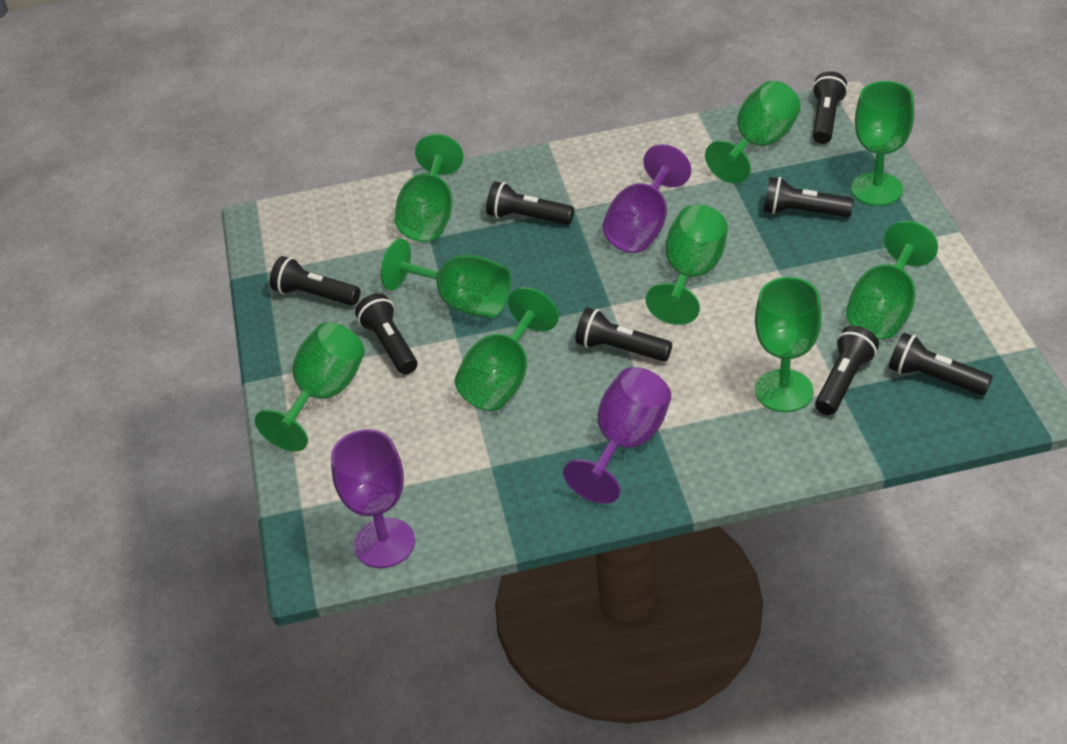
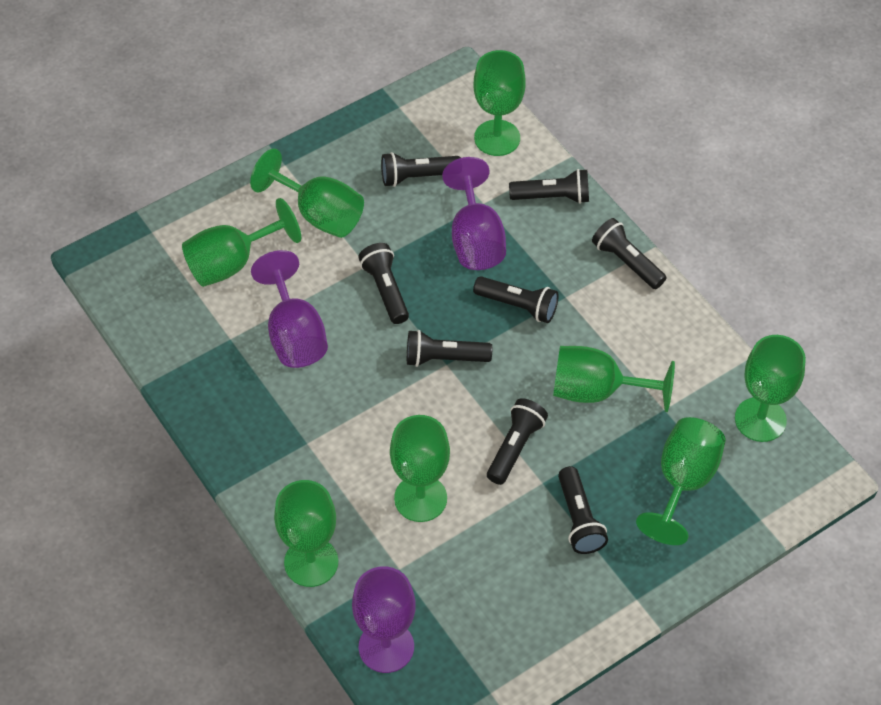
green goblet: [255,322,365,452] [381,238,511,318] [395,134,464,242] [455,287,559,411] [645,204,728,325] [705,81,801,184] [755,277,822,412] [846,221,938,340] [851,81,914,206] = 9 -> [182,198,301,287] [250,148,364,238] [274,480,338,587] [390,415,450,522] [473,50,526,156] [553,346,675,412] [636,417,726,545] [735,335,806,442] = 8

